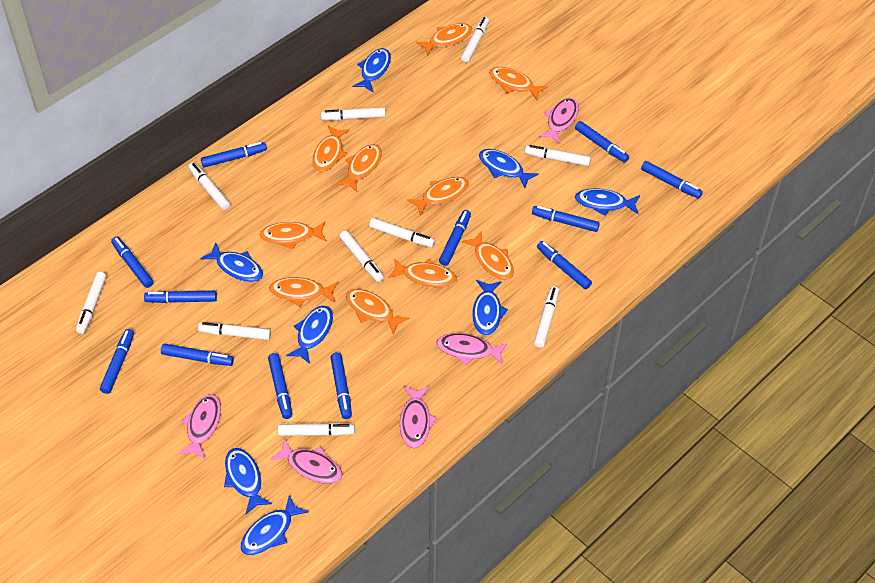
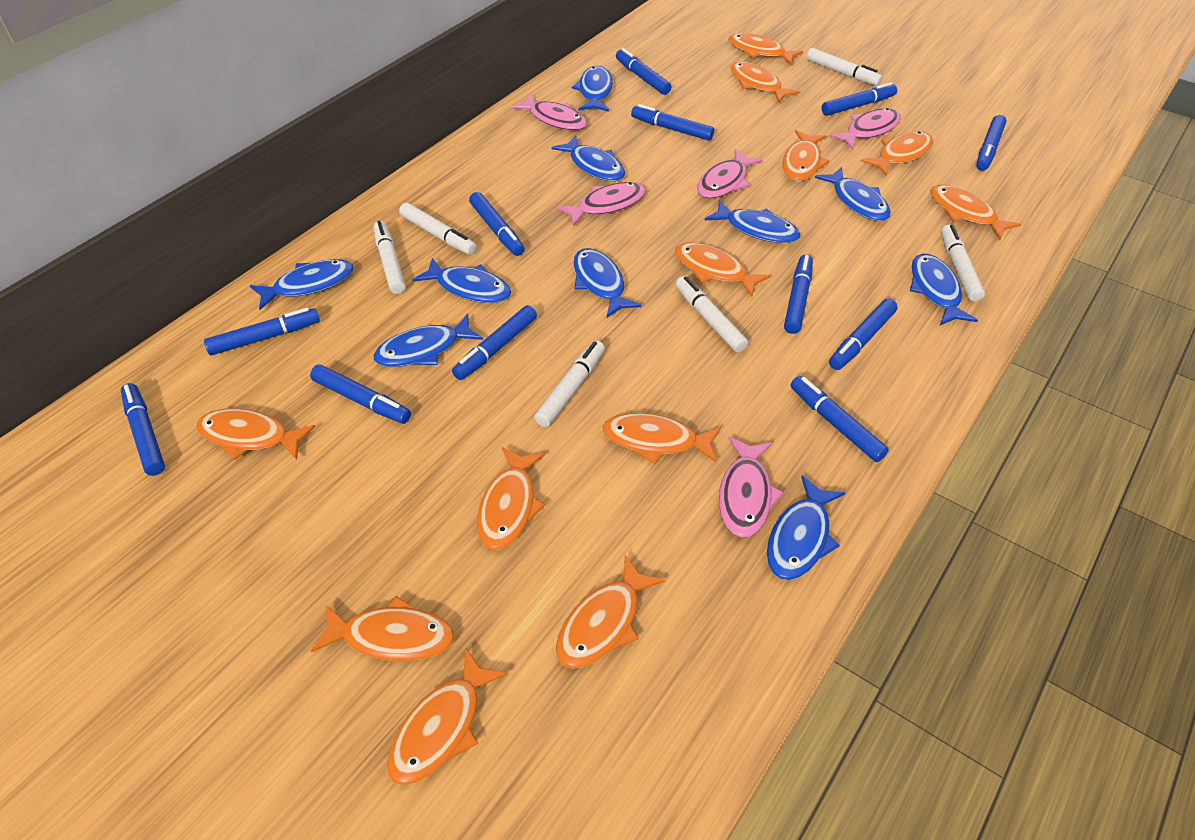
blue fish: [200,242,263,282] [224,448,272,514] [241,495,309,555] [286,306,333,364] [352,48,391,92] [472,280,508,336] [479,149,539,188] [575,188,640,216] = 8 -> [250,259,353,310] [373,314,483,367] [412,258,511,303] [551,135,625,181] [571,66,613,111] [573,248,642,318] [705,200,800,243] [767,476,845,580] [815,167,891,221] [910,254,978,325] = 10
orange fish: [259,222,326,249] [269,277,338,307] [312,125,350,172] [336,144,382,193] [346,289,409,335] [388,258,457,287] [407,177,469,216] [416,23,472,56] [462,231,514,280] [489,67,548,100] = 10 -> [196,408,315,460] [311,596,454,661] [387,647,508,786] [477,447,546,550] [556,555,665,669] [602,413,721,464] [675,242,771,297] [728,33,803,64] [730,62,800,103] [782,130,830,181] [861,131,933,176] [930,185,1021,239] = 12
white marker: [76,272,106,334] [188,162,230,210] [198,322,271,340] [278,423,355,436] [321,107,386,121] [339,230,384,282] [369,218,435,248] [461,17,489,63] [525,145,591,166] [534,286,559,348] = 10 -> [374,221,406,294] [399,203,477,255] [534,341,605,427] [676,276,748,352] [807,48,882,86] [941,225,985,302] = 6

